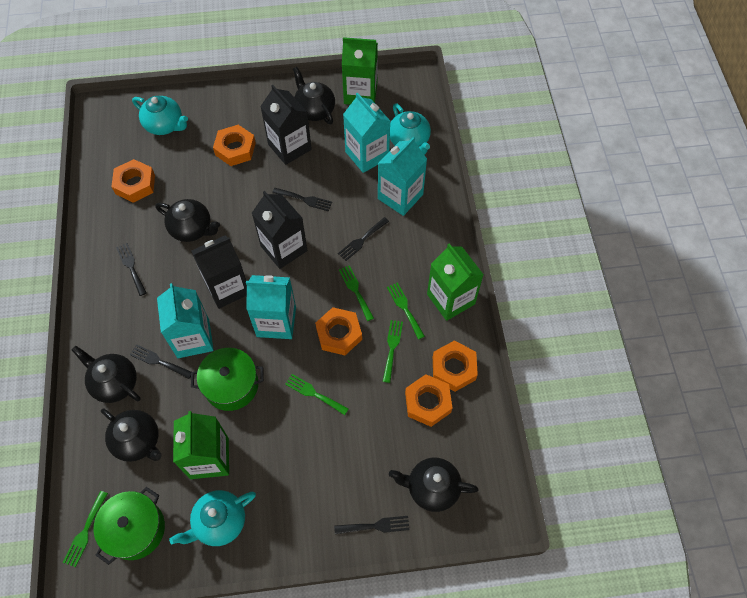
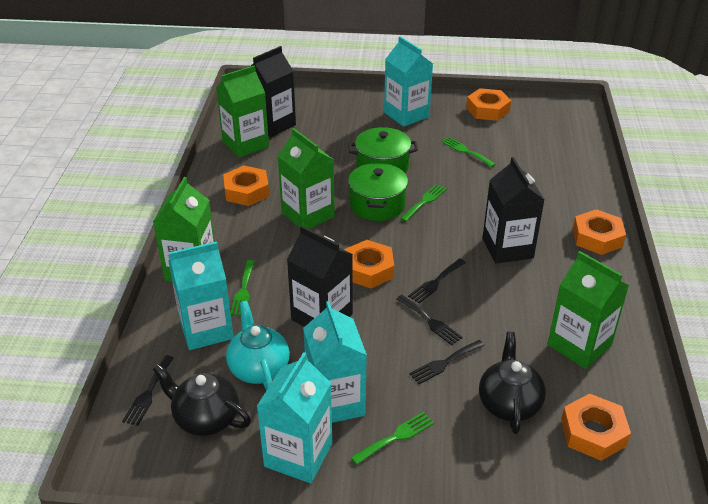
black fork: [116,243,147,296] [130,344,191,379] [272,188,332,211] [334,516,410,534] [338,217,389,261] = 5 -> [122,355,174,426] [396,295,463,345] [408,259,466,304] [409,340,485,384] = 4
black teapot: [72,346,141,403] [101,408,162,462] [155,199,220,242] [293,67,335,124] [389,458,478,512] = 5 -> [153,364,251,436] [479,332,546,434] = 2
green carton: [173,411,229,479] [342,37,378,105] [427,243,484,321] = 3 -> [153,177,215,282] [216,65,269,158] [277,128,335,229] [548,251,629,369] = 4
green fork: [63,491,108,567] [285,374,348,415] [339,265,374,321] [383,320,403,383] [387,282,425,339] = 5 -> [230,260,255,316] [351,412,434,465] [400,184,447,222] [441,137,496,167] = 4
turquoise teapot: [132,96,188,135] [169,490,256,546] [390,103,431,155] = 3 -> [226,301,290,391] = 1

